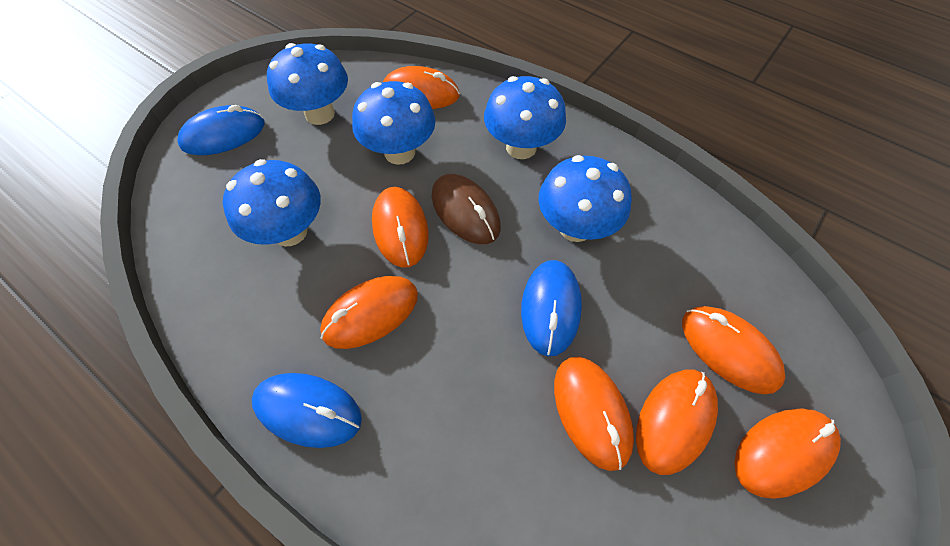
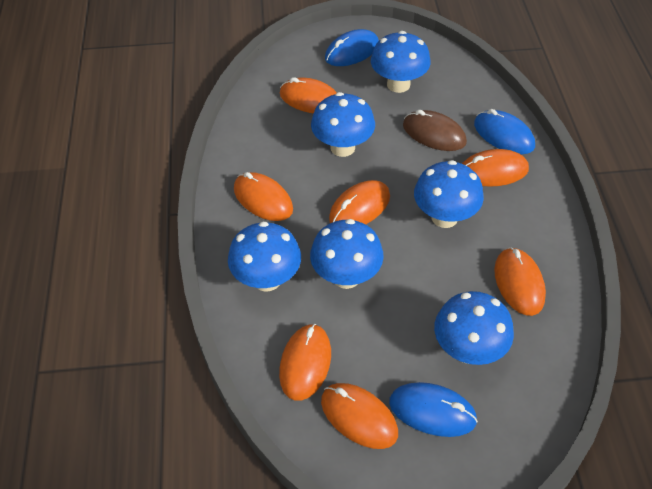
blue mushroom: [223,159,321,246] [267,43,348,125] [352,81,436,165] [484,76,566,159] [539,155,632,242] = 5 -> [228,221,301,292] [310,219,384,289] [311,92,375,157] [371,31,431,93] [414,160,484,228] [434,291,514,365] = 6

